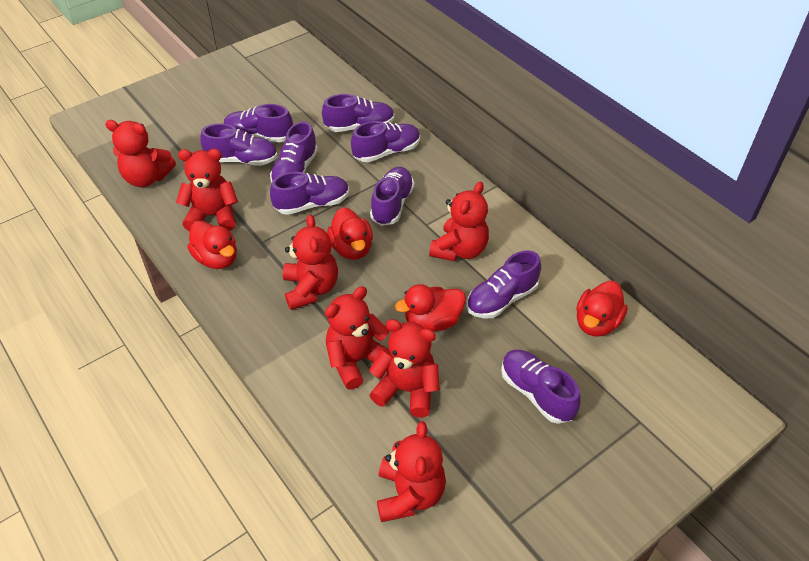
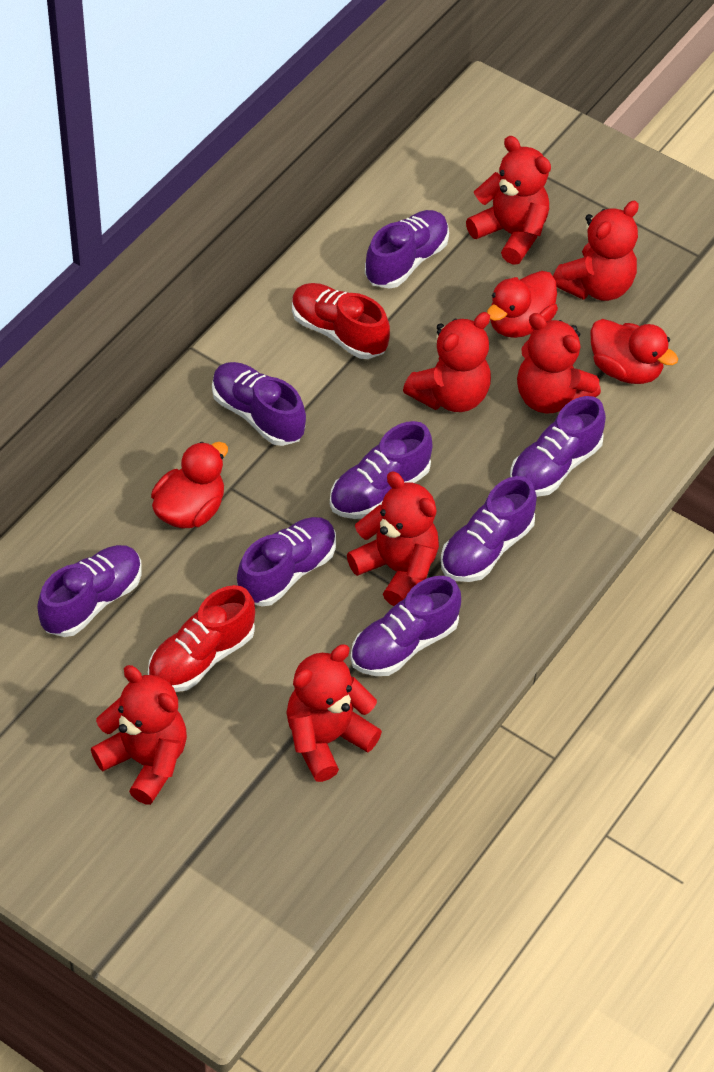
purple shoe: [200,124,278,166] [224,104,293,142] [270,121,318,183] [270,172,349,215] [322,94,395,132] [351,121,420,162] [370,167,414,226] [466,250,541,319] [501,350,581,424] = 9 -> [37,545,142,637] [212,362,306,446] [237,517,336,606] [330,421,432,519] [350,576,461,676] [365,210,449,289] [441,476,537,582] [510,396,606,497] = 8
red duck: [187,221,237,269] [327,207,373,260] [395,284,466,332] [576,281,628,337] = 4 -> [151,442,228,529] [487,271,558,338] [590,319,678,384] = 3
red shoe: none = 0 -> [148,585,255,692] [292,283,390,359] = 2

